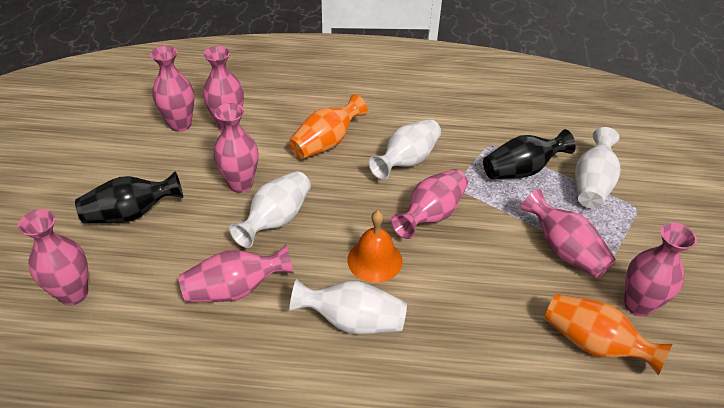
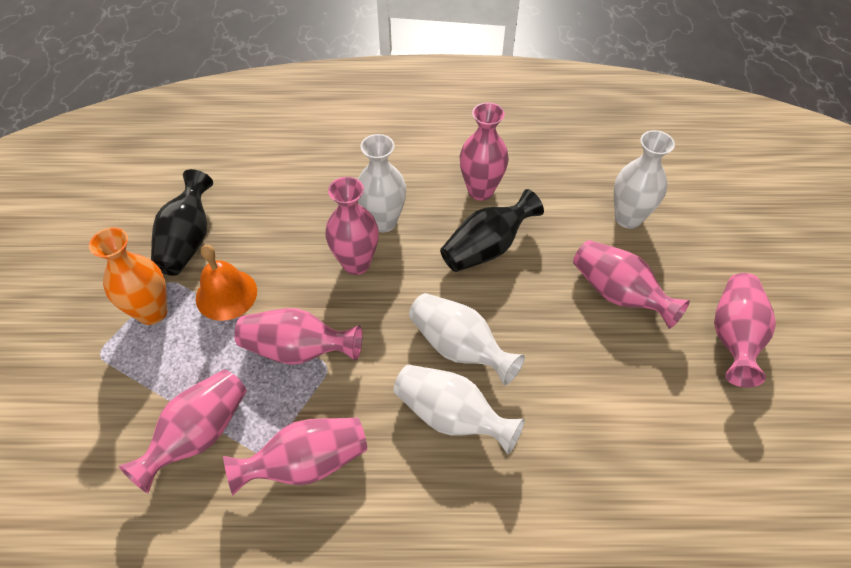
orange vase: [289,94,368,159] [545,294,672,375] = 2 -> [89,227,168,325] = 1
pink vase: [18,209,88,305] [150,46,195,132] [179,245,294,302] [203,46,244,131] [213,103,258,193] [391,169,468,239] [520,189,616,278] [624,223,697,317] = 8 -> [119,369,247,493] [223,418,367,496] [234,308,362,365] [325,177,379,275] [460,102,509,201] [573,240,690,329] [714,273,776,387] = 7

